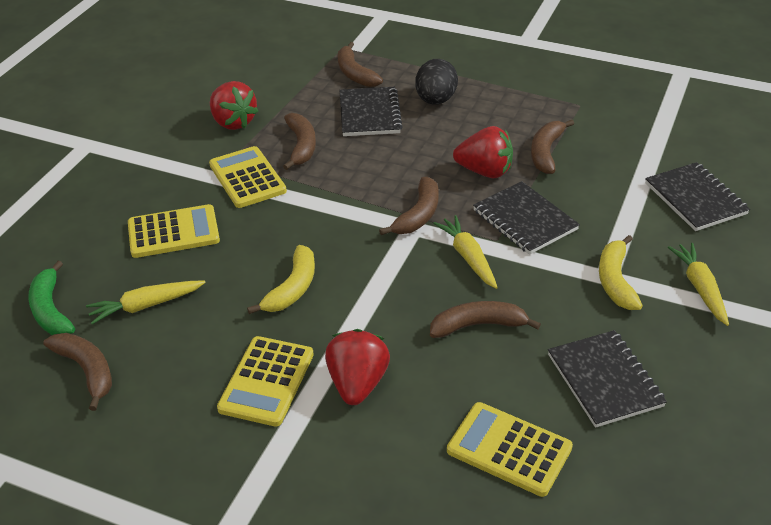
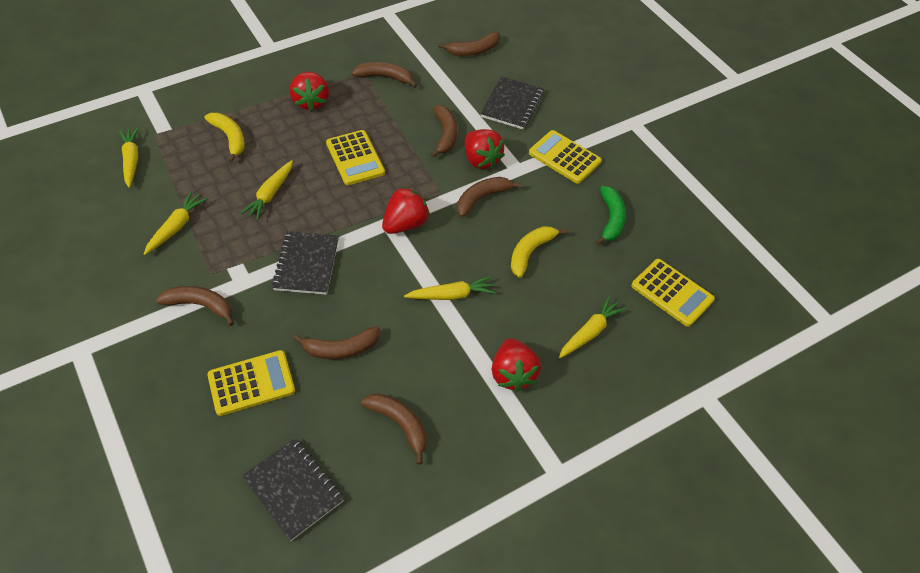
black egg: [415,59,458,105] = 1 -> none = 0
black notebook: [340,87,403,136] [473,181,580,255] [548,330,667,428] [645,162,750,231] = 4 -> [242,438,344,541] [272,231,339,295] [480,76,543,129] = 3
brown banana: [43,333,112,411] [283,113,316,170] [338,42,383,87] [379,177,439,235] [430,301,541,338] [531,120,574,174] = 6 -> [156,286,234,326] [293,326,380,359] [352,62,417,88] [361,393,427,465] [431,105,457,158] [438,32,500,56] [457,177,522,217] = 7
red strawberry: [210,81,258,130] [325,329,390,405] [453,126,513,178] = 3 -> [290,72,329,111] [382,187,430,234] [465,129,505,169] [492,338,541,392] = 4
yellow carrot: [86,281,206,324] [433,215,498,289] [668,243,729,326] = 3 -> [119,127,139,188] [144,192,207,255] [240,160,293,221] [404,276,496,300] [559,296,626,359] = 5

